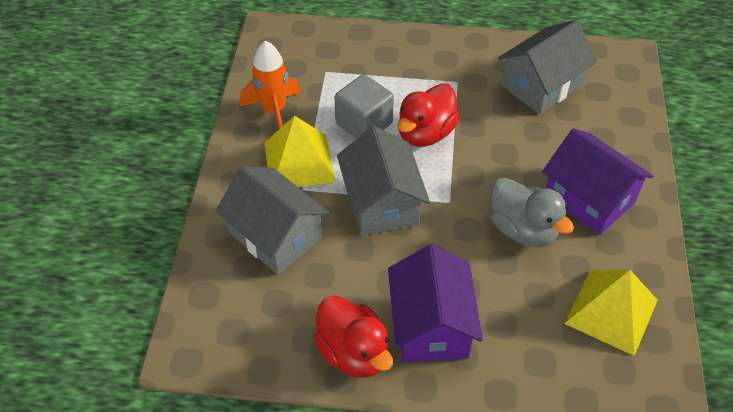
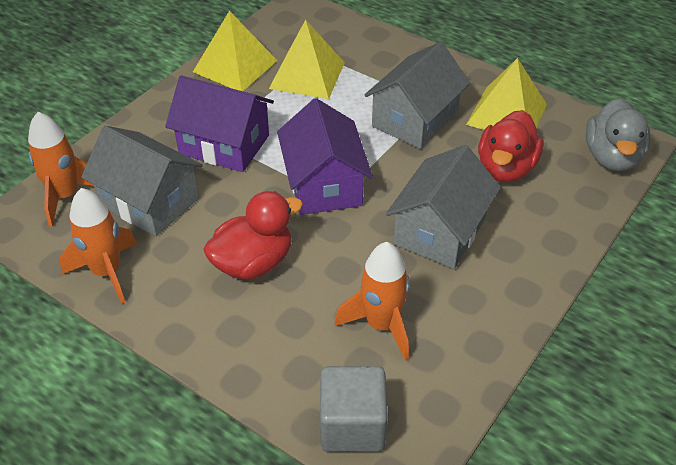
orange rocket: [240,41,300,129] = 1 -> [28,112,94,227] [59,188,137,304] [334,242,410,360] = 3
yellow pyramid: [264,116,335,187] [564,270,658,356] = 2 -> [193,11,277,91] [269,20,345,99] [466,58,547,130] = 3

